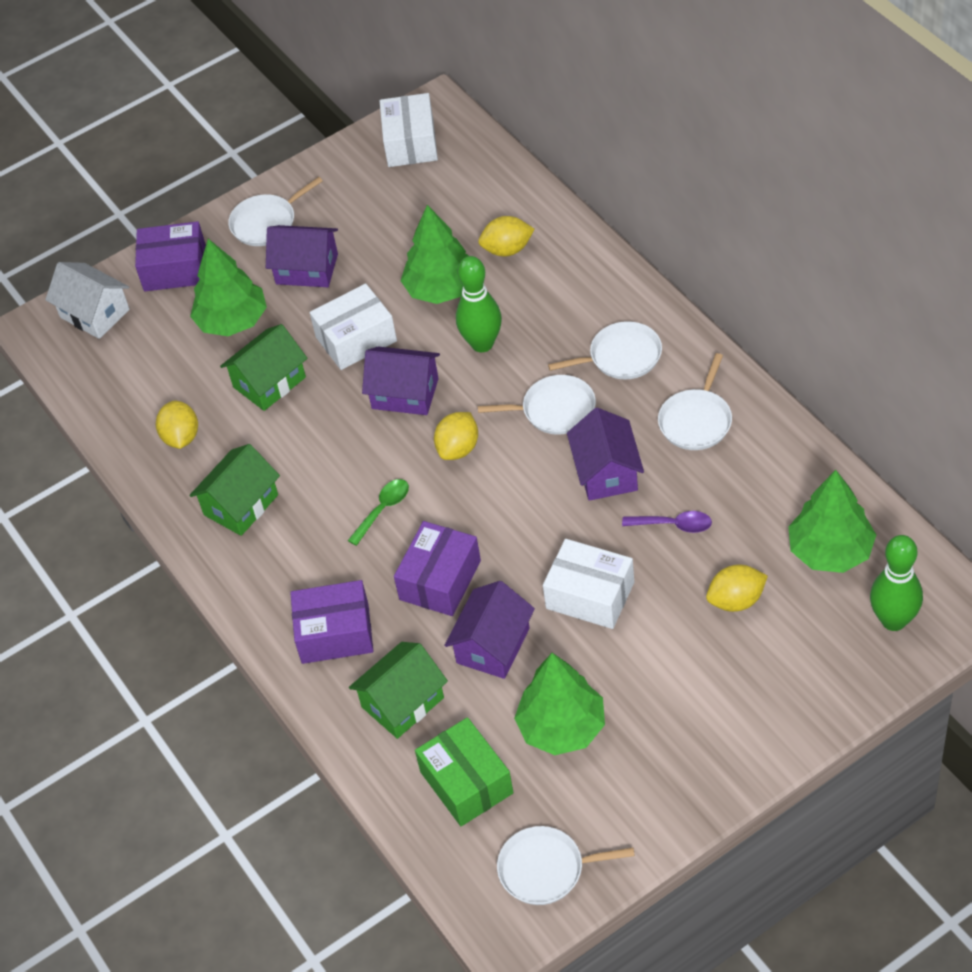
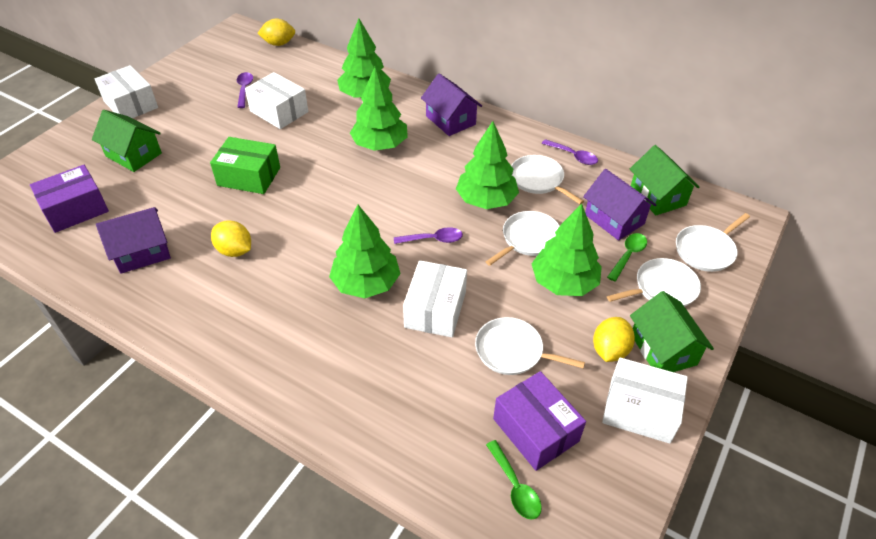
green bowling pin: [456,256,502,352] [870,535,923,631] = 2 -> none = 0
green spoon: [348,479,409,546] = 1 -> [486,440,542,520] [607,233,647,281] = 2
green tree: [190,239,267,336] [401,205,469,304] [514,653,605,755] [788,470,876,573] = 4 -> [329,205,401,298] [337,19,391,98] [350,67,408,151] [456,121,519,209] [532,204,602,296] = 5
purple box: [135,221,206,291] [290,580,373,664] [394,521,481,616] = 3 -> [30,165,109,233] [493,371,586,471] = 2
purple house: [266,225,338,287] [362,346,440,415] [444,581,535,679] [567,408,644,501] = 4 -> [96,207,171,274] [421,73,482,136] [583,169,656,241] = 3
purple spoon: [622,511,712,533] = 1 -> [237,72,253,108] [394,227,463,244] [542,139,598,165] = 3
white box: [310,283,397,370] [380,93,438,167] [543,539,634,629] = 3 -> [95,65,158,118] [245,72,308,129] [403,260,467,337] [602,358,688,444] = 4
white house: [45,262,130,339] = 1 -> none = 0
yellow lemon: [156,401,198,449] [434,412,478,460] [478,216,535,256] [706,565,768,612] = 4 -> [211,220,251,257] [258,19,295,46] [593,317,635,362] = 3

